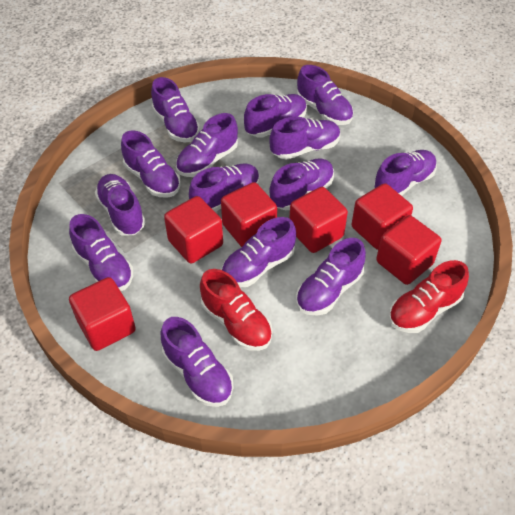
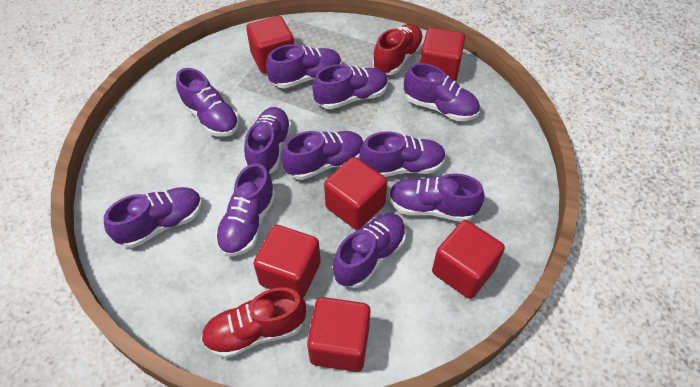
purple shoe: [69,214,134,291] [95,174,146,236] [121,130,181,198] [151,77,200,142] [161,317,233,407] [176,113,238,177] [189,163,260,212] [222,217,296,287] [244,94,307,137] [269,116,341,160] [270,158,334,210] [296,238,366,316] [297,65,354,125] [374,150,437,196] = 14 -> [104,187,202,248] [176,68,239,137] [215,163,276,256] [244,107,292,174] [266,44,341,89] [281,131,364,180] [312,64,388,110] [333,213,406,288] [359,131,446,177] [389,173,485,222] [404,63,480,121] = 11

